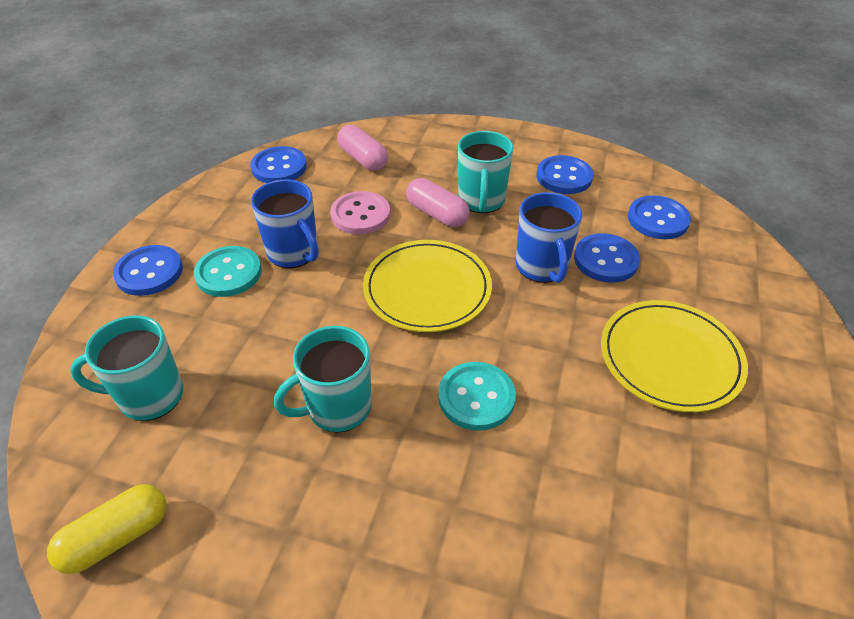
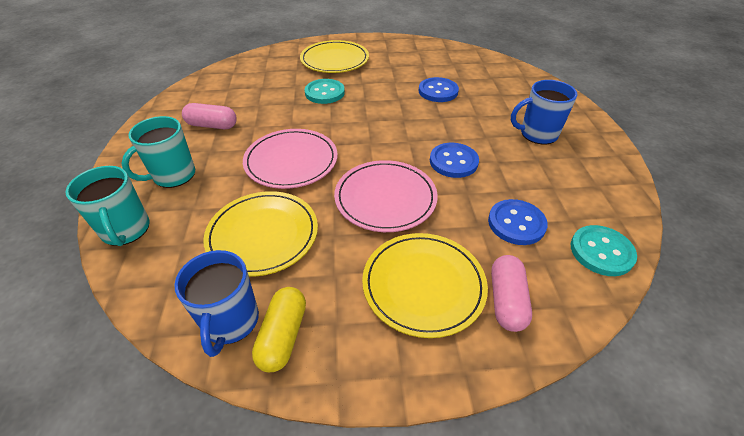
blue button: [113,245,183,296] [250,146,307,183] [536,155,594,194] [574,233,640,283] [628,195,691,239] = 5 -> [419,77,459,102] [430,143,479,178] [488,199,548,245] = 3
pink button: [330,191,390,235] = 1 -> none = 0
pink plate: none = 0 -> [243,129,338,189] [334,160,438,232] = 2
turquoise mug: [70,315,183,421] [274,326,372,433] [458,131,514,213] = 3 -> [65,166,150,246] [121,116,195,188] = 2
yellow plate: [363,240,492,332] [601,300,748,412] = 2 -> [203,191,318,276] [300,40,369,73] [362,233,488,338] = 3

